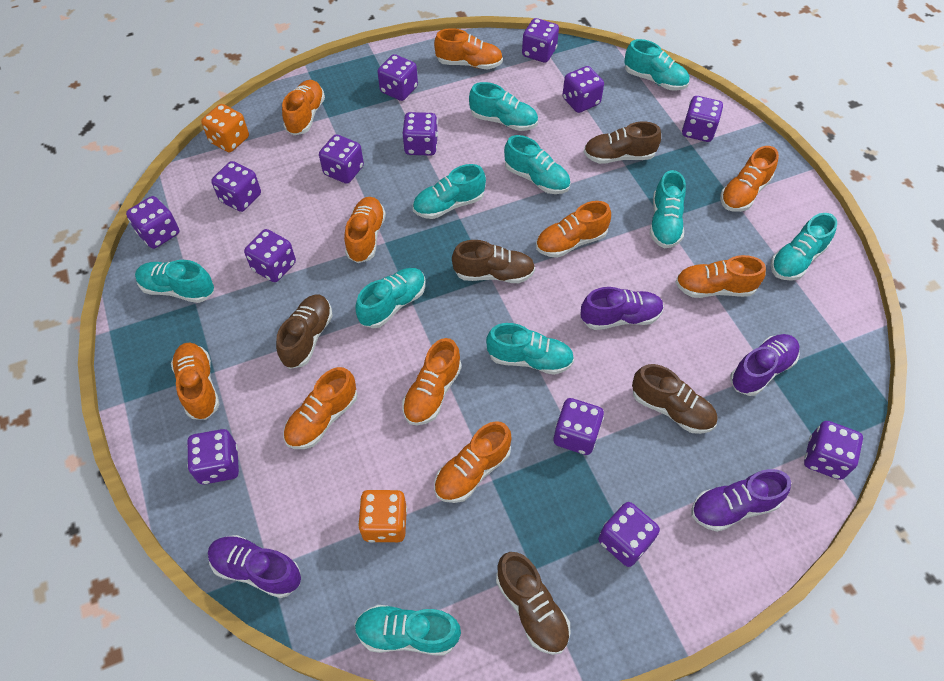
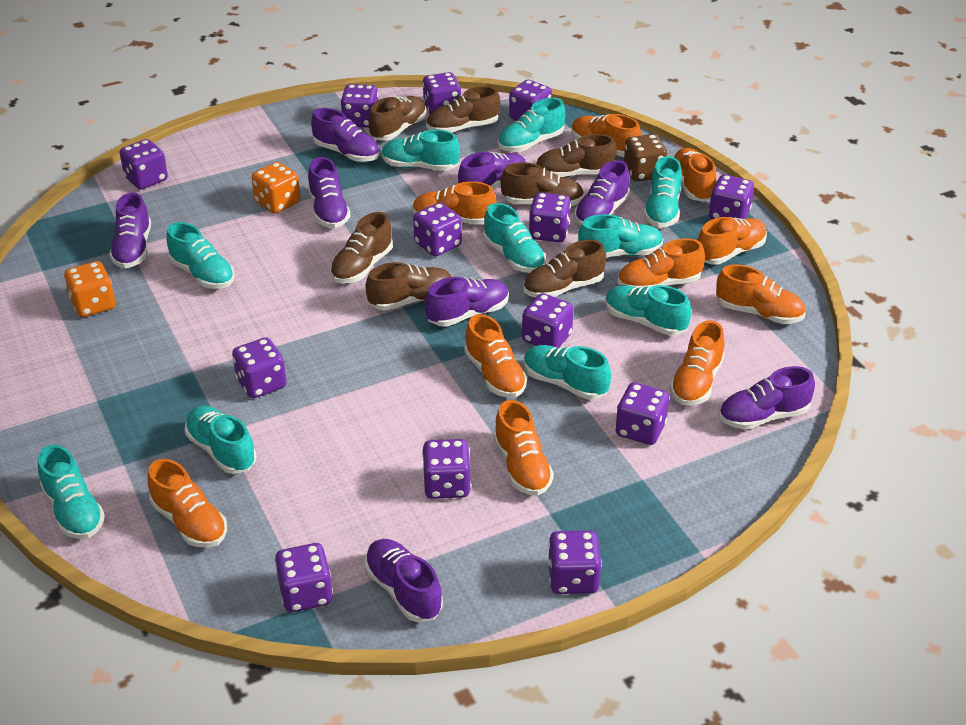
brown dice: none = 0 -> [624,134,667,182] = 1
brown shoe: [276,294,333,369] [452,240,535,283] [496,552,570,655] [584,122,661,164] [632,364,717,434] = 5 -> [330,212,393,284] [366,262,451,311] [369,96,427,141] [426,86,501,133] [501,162,584,206] [523,240,606,298] [536,134,617,178] = 7
purple shoe: [208,535,301,598] [581,287,664,330] [691,469,791,532] [730,334,800,396] = 4 -> [109,192,151,268] [308,157,351,228] [311,108,379,162] [365,539,443,622] [425,277,509,327] [458,152,526,189] [574,160,630,226] [719,366,815,430] = 8

